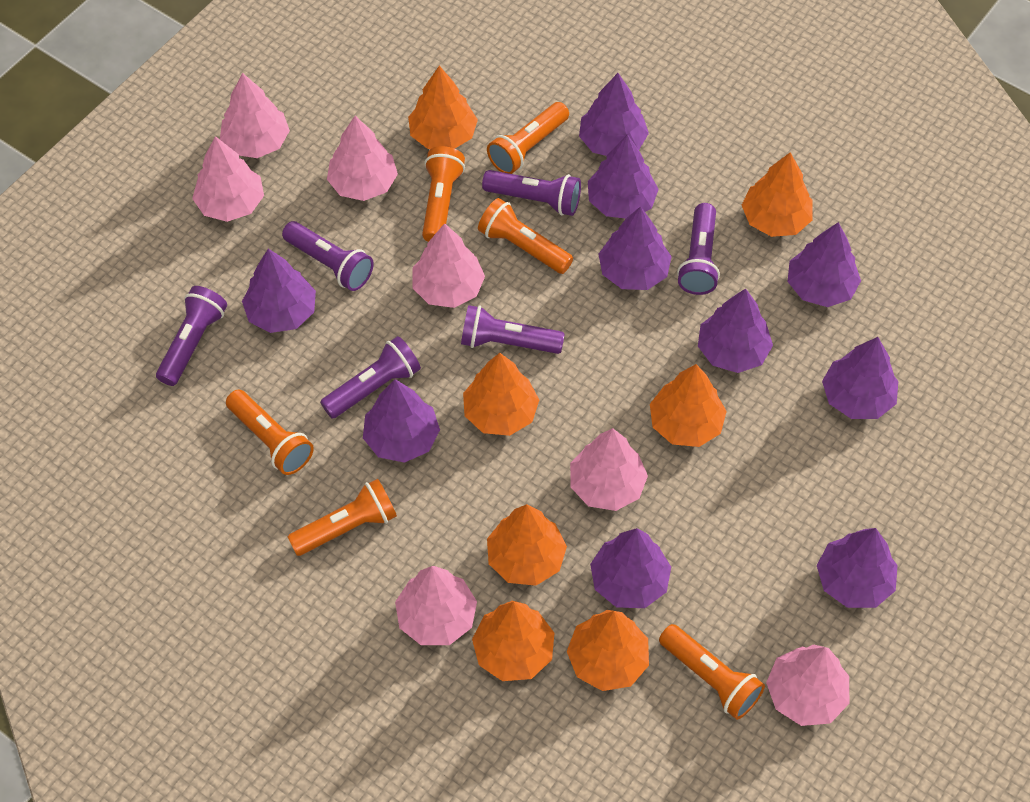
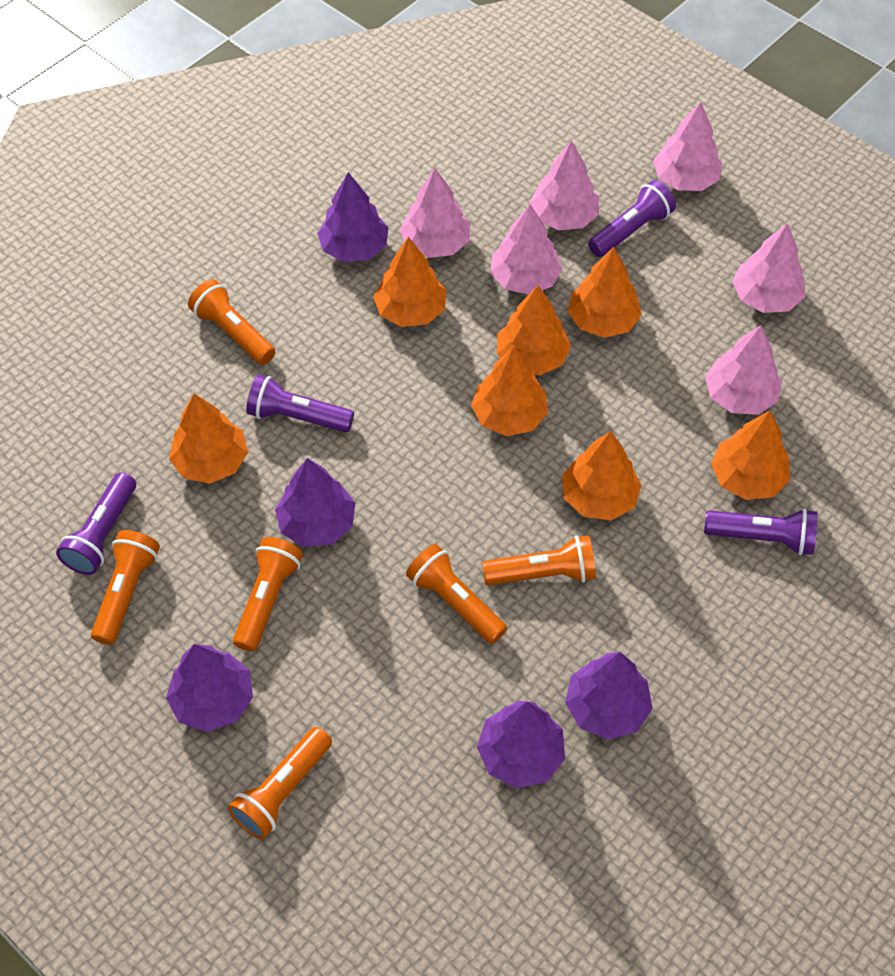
pink tree: [192,136,264,222] [220,73,290,158] [327,116,398,201] [395,566,477,645] [412,223,485,308] [570,428,648,511] [766,644,849,726] = 7 -> [400,168,470,258] [490,204,562,295] [529,140,599,230] [653,102,722,191] [705,325,782,415] [732,223,805,313] = 6
purple flashlight: [156,286,227,386] [282,221,374,291] [320,336,421,418] [461,305,565,354] [482,170,581,216] [677,203,720,295] = 6 -> [56,472,136,575] [246,375,354,432] [588,180,676,257] [704,508,818,555] = 4
purple tree: [242,249,316,333] [363,379,440,463] [579,73,649,156] [588,134,659,219] [590,528,671,608] [599,206,672,290] [698,288,773,373] [788,222,861,307] [817,528,898,608] [822,337,898,419] = 10 -> [166,644,253,732] [275,458,355,547] [317,172,389,262] [477,701,565,788] [565,652,653,740] = 5

